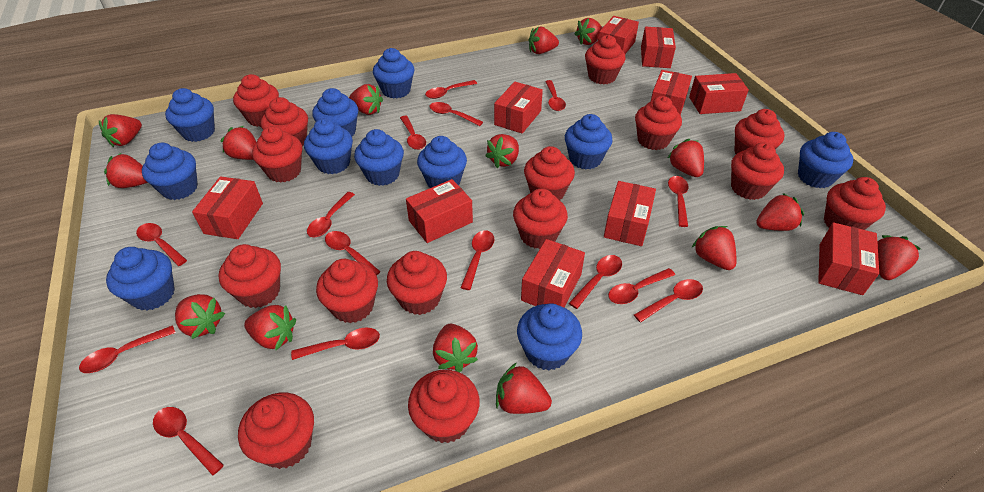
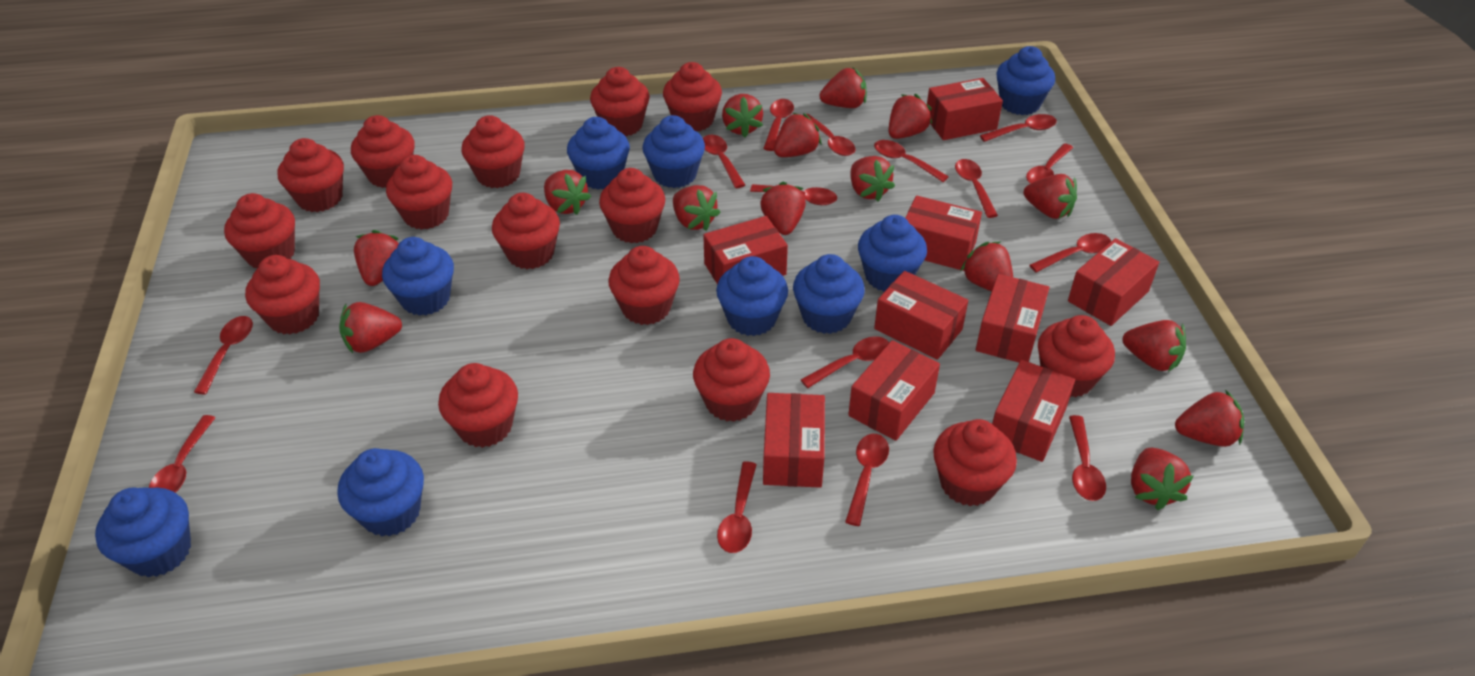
blue cupcake: [106,247,175,311] [142,143,198,200] [165,88,215,142] [304,118,353,174] [312,88,358,136] [354,129,404,186] [373,48,415,99] [417,136,467,188] [517,303,582,371] [565,114,613,169] [798,132,853,188] = 11 -> [95,487,191,577] [337,448,424,536] [382,237,454,316] [567,117,630,189] [642,115,705,188] [716,256,788,336] [793,254,865,334] [858,215,927,292] [997,46,1055,115] = 9
red box: [192,176,263,239] [406,179,473,243] [494,82,543,134] [521,239,585,307] [598,16,639,54] [604,181,656,246] [641,27,676,68] [650,70,692,115] [689,73,749,114] [818,222,879,295] = 10 -> [703,216,788,284] [763,393,825,488] [848,340,940,441] [874,271,968,360] [905,196,982,271] [927,78,1003,140] [976,274,1049,362] [992,360,1075,462] [1068,238,1159,326] = 9

